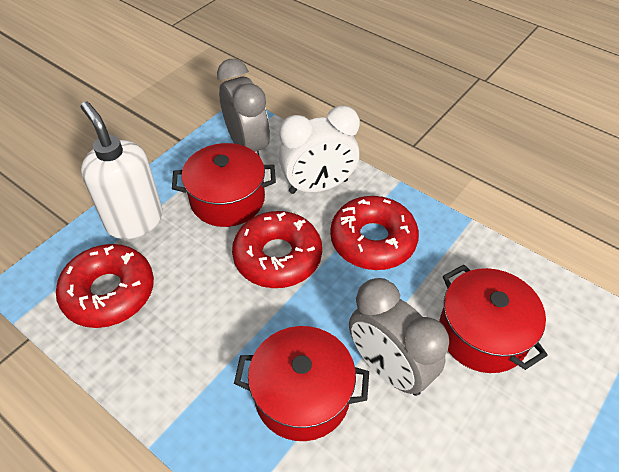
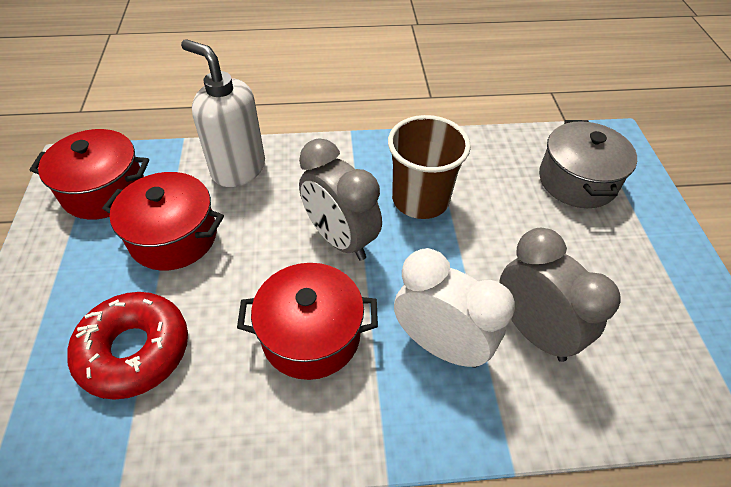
brown cup: none = 0 -> [388,115,471,219] = 1
grey pot: none = 0 -> [539,120,637,208] = 1
red donut: [56,244,154,328] [232,211,322,288] [330,196,419,270] = 3 -> [67,292,188,400] = 1

